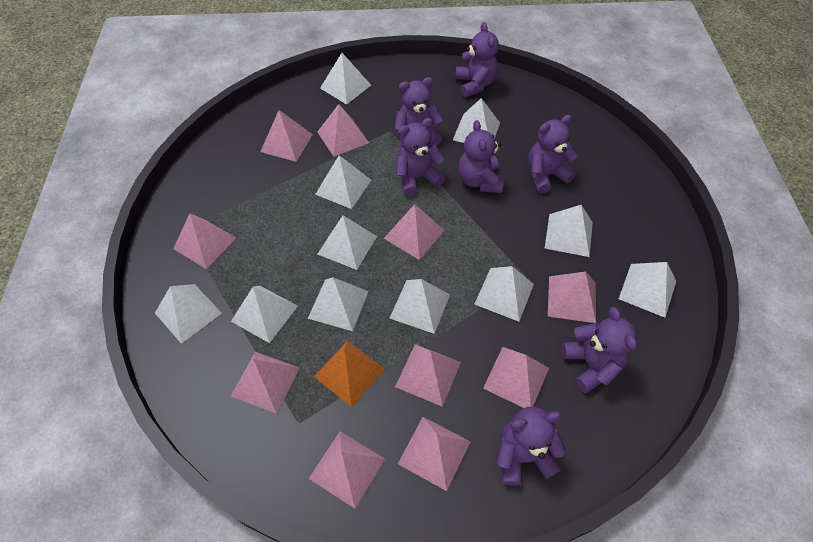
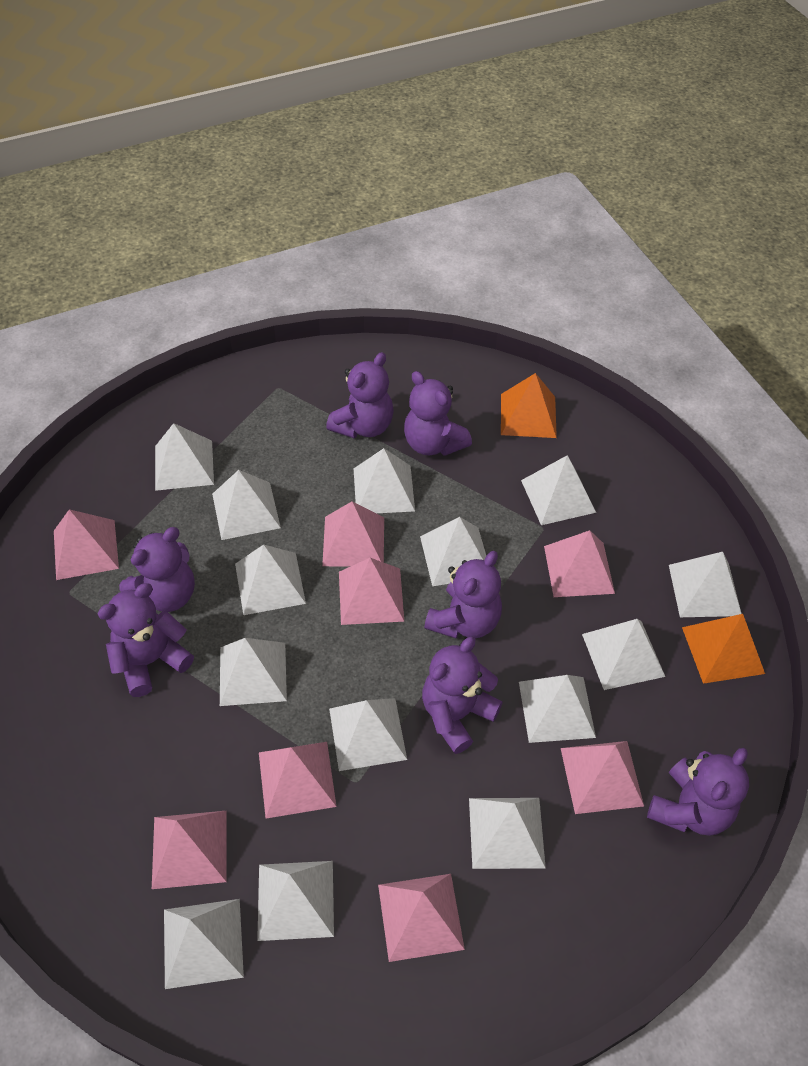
orange pyramid: [314,341,385,407] = 1 -> [501,373,557,438] [682,614,765,684] = 2
pink pyramid: [173,213,236,269] [231,352,300,414] [260,110,313,162] [309,431,385,508] [317,104,369,157] [384,204,445,260] [395,344,461,407] [398,417,471,491] [483,347,549,408] [548,272,596,323] = 10 -> [54,509,119,580] [152,811,227,889] [259,742,337,818] [322,501,384,567] [339,558,404,625] [378,874,465,962] [544,530,615,597] [561,741,644,814] = 8
white pyramid: [155,284,222,344] [231,286,298,343] [308,277,369,331] [315,155,371,209] [318,215,377,270] [320,53,371,105] [390,279,450,334] [453,98,500,143] [474,266,534,321] [545,205,593,257] [619,262,676,318] = 11 -> [155,423,214,491] [164,899,244,989] [212,470,281,540] [220,638,287,706] [235,544,306,615] [257,861,334,941] [329,698,407,771] [354,448,415,513] [420,517,486,586] [469,798,546,869] [519,675,596,743] [521,455,596,525] [582,619,665,690] [669,552,742,617] = 14

